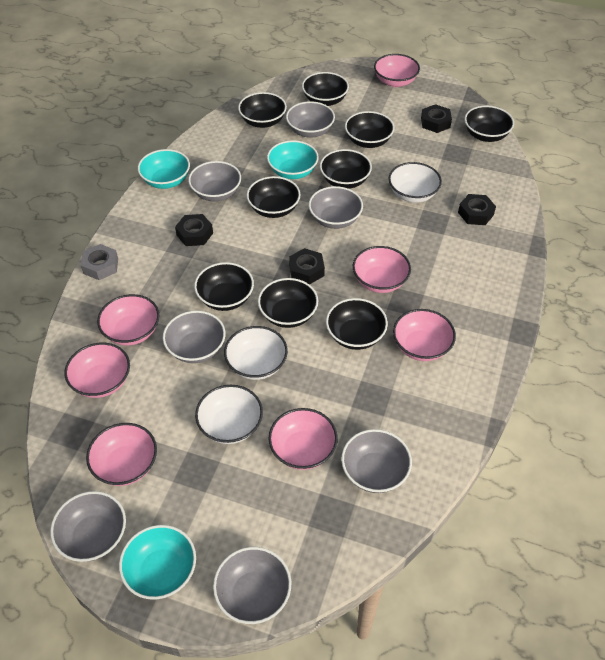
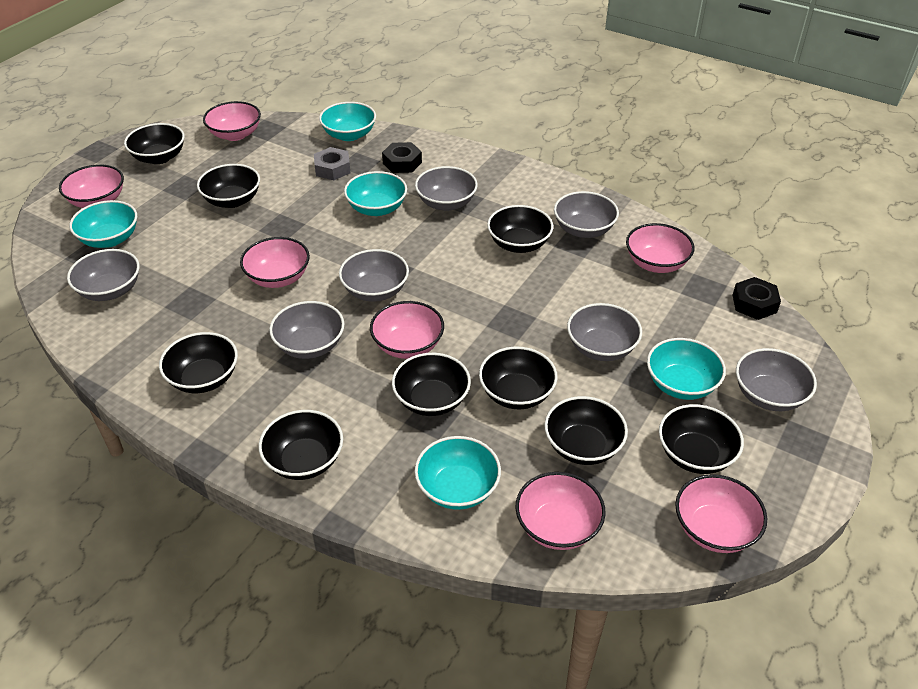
black nut: [175,214,213,246] [289,248,325,285] [421,104,452,133] [458,194,496,225] = 4 -> [382,142,422,173] [733,277,781,320] = 2
turquoise bowl: [119,525,196,600] [138,149,190,189] [267,140,319,179] = 3 -> [69,200,137,248] [319,102,376,141] [344,171,407,216] [414,436,501,510] [647,338,726,400] = 5
white bowl: [195,385,263,444] [224,326,288,380] [388,162,442,203] = 3 -> none = 0

